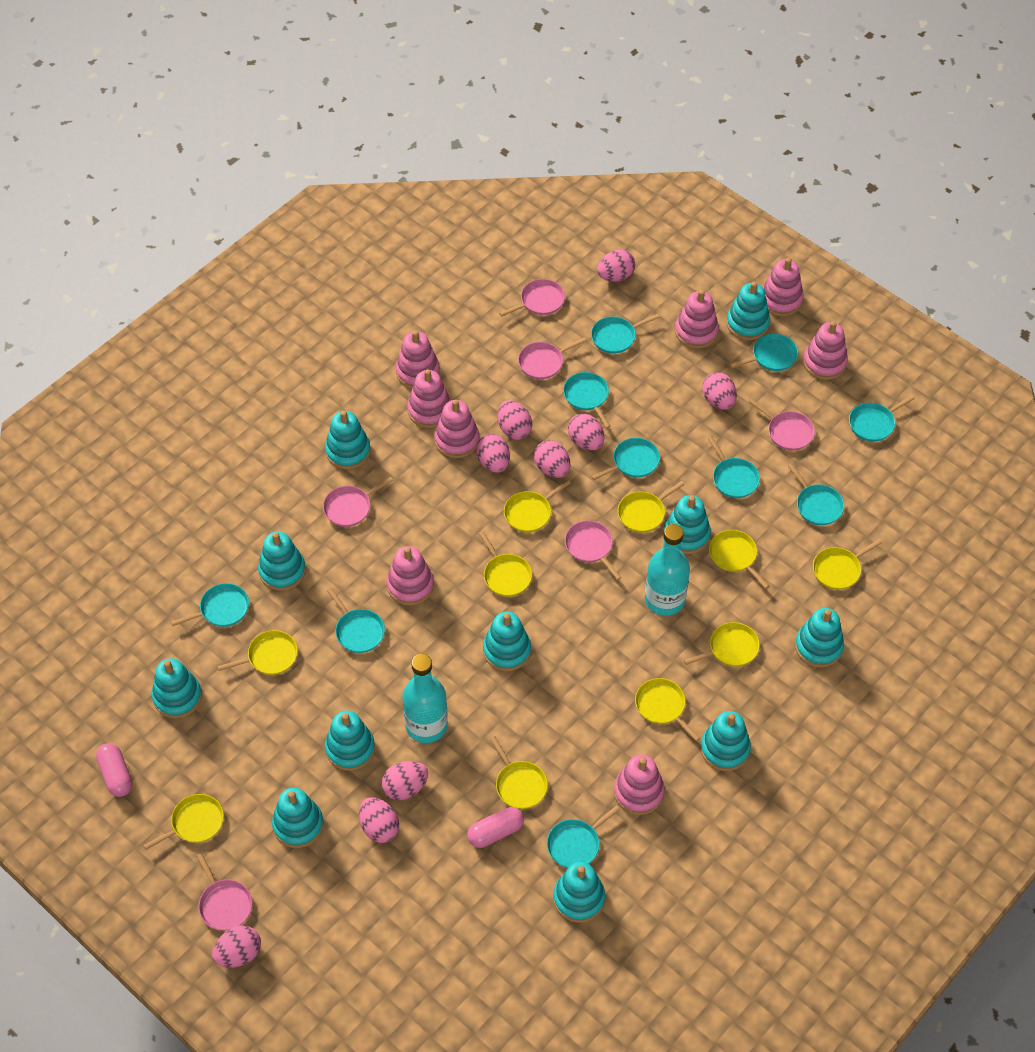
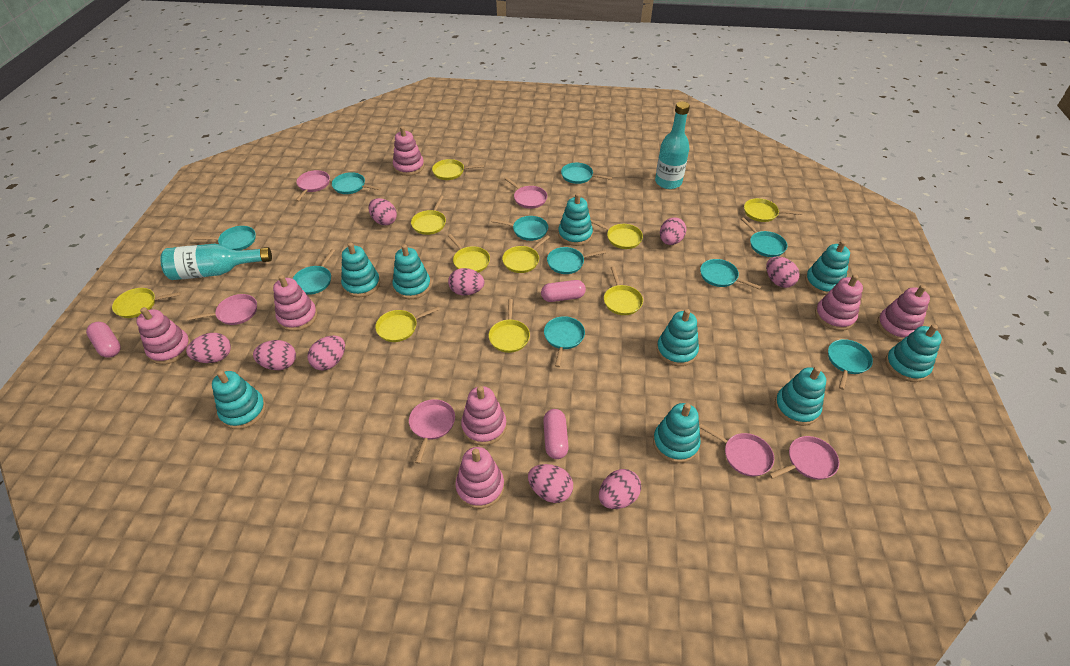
pink capsule: [96,743,132,797] [467,807,524,848] = 2 -> [86,322,121,358] [541,280,586,302] [543,409,569,459] = 3
pink stacking toy: [387,546,434,605] [396,330,440,388] [407,369,451,428] [434,399,479,458] [614,755,665,815] [675,290,719,349] [763,258,804,316] [803,321,848,380] = 8 -> [136,307,191,365] [273,275,317,331] [393,126,424,176] [455,447,504,509] [461,386,507,445] [815,274,863,331] [877,285,930,341] = 7
turquoise stacking toy: [152,658,202,718] [258,531,306,591] [272,787,324,848] [325,411,371,469] [325,711,375,771] [483,612,531,671] [553,862,605,923] [664,495,711,554] [700,711,751,771] [726,282,770,340] [795,608,844,668] = 11 -> [212,370,266,429] [341,242,380,297] [393,244,431,299] [558,193,593,246] [653,403,701,463] [657,309,699,366] [775,367,826,426] [805,240,850,295] [885,324,942,382] = 9

